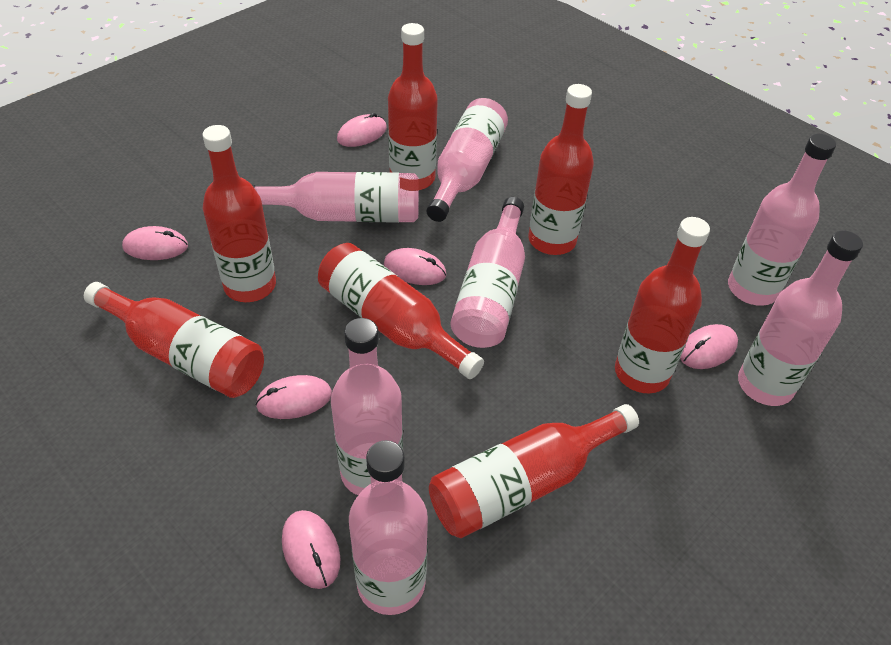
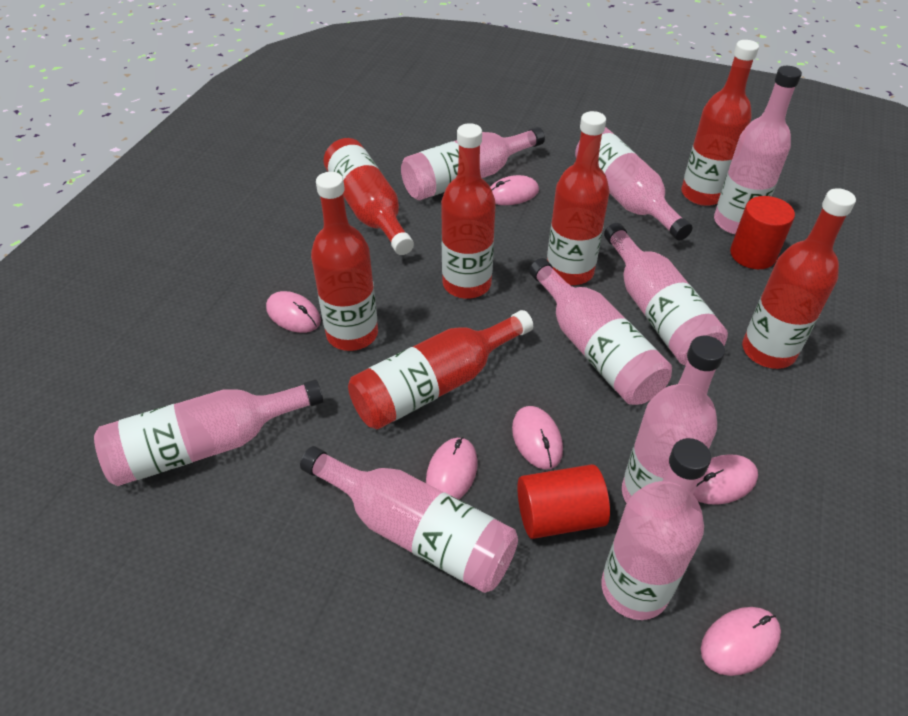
pink bottle: [252,172,419,223] [331,318,403,495] [349,440,428,615] [426,98,508,222] [451,197,525,348] [728,134,836,306] [738,230,863,406] = 7 -> [94,379,323,486] [300,446,518,593] [401,127,545,200] [529,258,672,405] [575,127,693,241] [601,438,711,620] [604,223,728,365] [622,336,725,503] [714,66,802,234] = 9
red cylinder: none = 0 -> [517,464,610,539] [730,196,795,269] = 2

